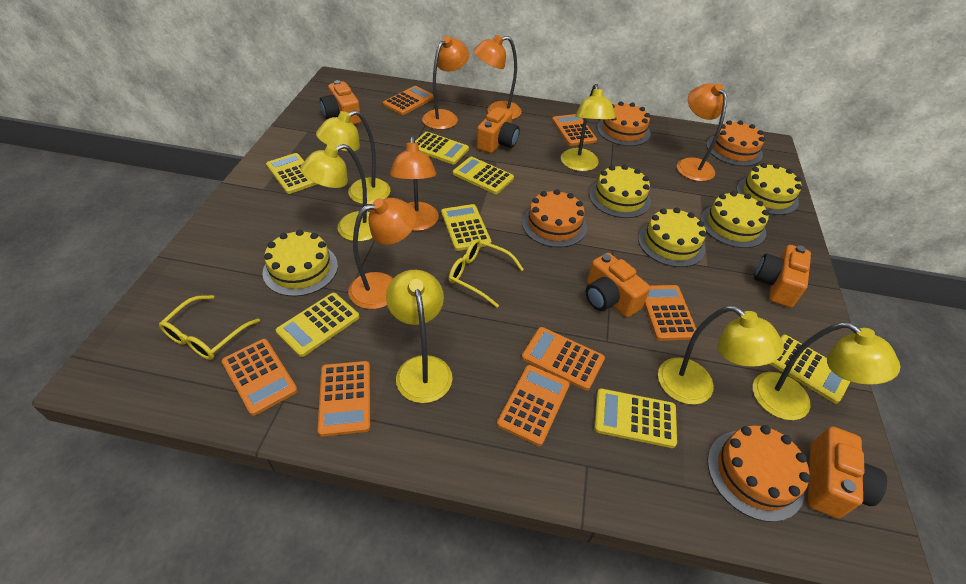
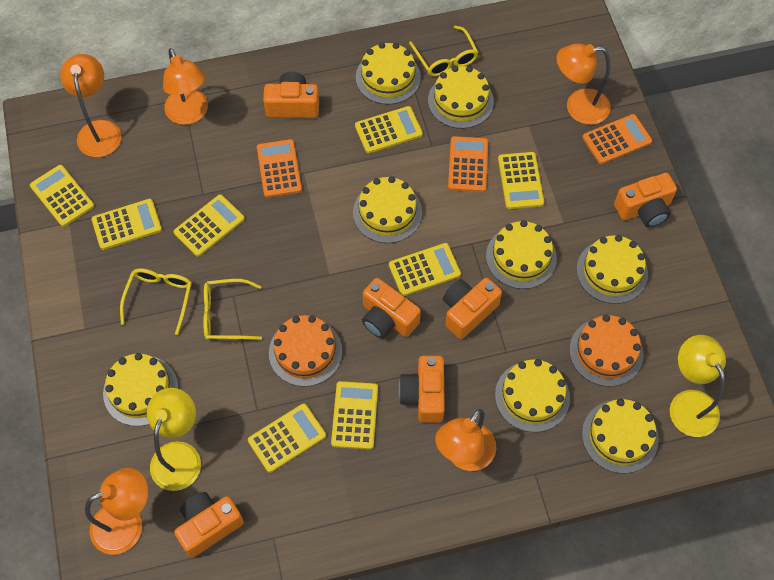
orange cake: [522,189,587,248] [597,101,651,146] [706,120,765,166] [708,425,810,522] = 4 -> [269,315,342,387] [569,315,643,387] = 2
orange calculator: [222,339,298,416] [318,361,370,437] [383,86,434,115] [497,365,570,446] [522,327,605,391] [552,114,597,146] [644,285,696,341] = 7 -> [257,139,302,198] [448,136,488,192] [583,114,652,164] = 3
orange camera: [320,80,361,125] [477,107,520,153] [586,253,650,317] [754,245,811,308] [808,426,887,518] = 5 -> [174,492,244,558] [263,72,319,118] [362,278,421,339] [399,356,445,423] [443,278,502,339] [614,173,677,228] = 6
yellow cake: [263,229,338,296] [589,165,651,218] [638,208,706,267] [701,191,769,248] [736,163,802,215] = 5 -> [103,353,178,426] [353,176,422,243] [356,42,421,105] [428,66,494,129] [486,220,557,289] [495,359,570,432] [576,235,648,304] [582,399,659,474] = 8
yellow calculator: [266,153,317,194] [276,293,359,357] [415,132,469,164] [441,204,491,251] [453,157,514,194] [594,388,677,448] [770,335,851,404] = 7 -> [30,165,94,227] [92,199,162,250] [174,194,245,257] [248,403,326,473] [331,381,378,450] [355,106,423,153] [389,243,461,296] [498,152,544,209] = 8
yellow glasses: [159,295,260,360] [449,239,524,308] = 2 -> [120,268,192,335] [203,279,262,340] [409,25,478,76] = 3
yellow lamp: [300,144,373,242] [316,110,391,205] [386,270,452,403] [561,84,616,171] [658,305,784,405] [753,322,900,420] = 6 -> [147,388,201,491] [670,335,726,437] = 2

